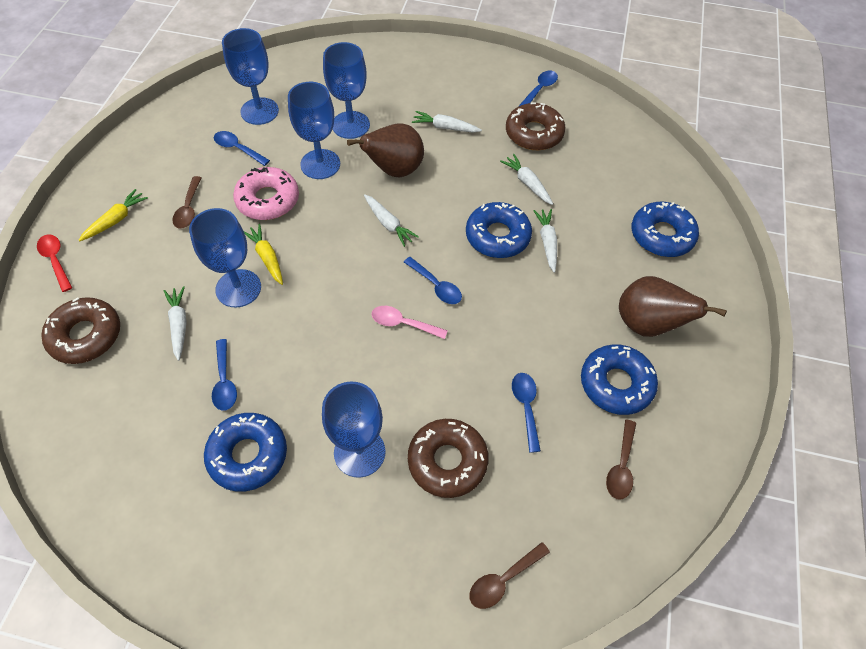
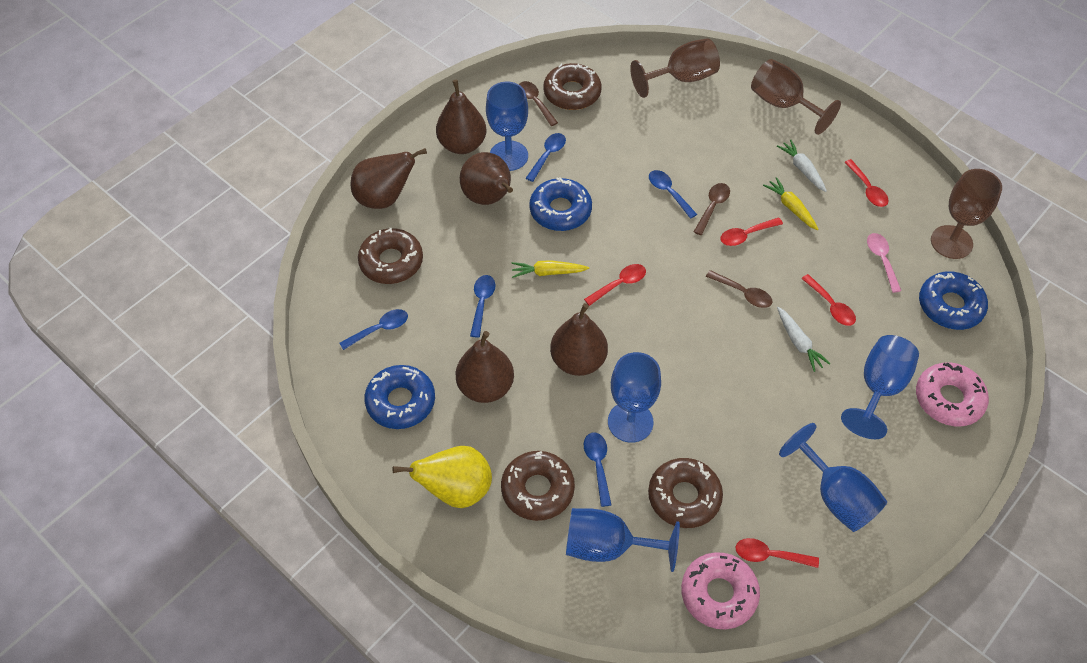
blue donut: [204,413,287,492] [466,202,532,258] [581,344,658,415] [632,202,699,257] = 4 -> [364,365,435,429] [529,177,592,231] [919,271,988,330] = 3
brown donut: [41,297,120,364] [408,419,489,498] [506,102,566,150] = 3 -> [358,227,423,284] [501,451,575,521] [543,63,602,110] [648,458,723,528] = 4
brown goblet: none = 0 -> [630,38,720,98] [751,59,841,135] [931,169,1002,259] = 3
brown pear: [347,123,424,177] [619,276,727,337] = 2 -> [350,148,427,209] [436,80,486,154] [455,331,514,403] [460,152,513,205] [550,303,608,376] = 5
pink donut: [233,167,299,220] = 1 -> [681,552,760,629] [916,362,989,426] = 2
red spoon: [37,235,72,292] = 1 -> [584,264,646,306] [720,218,783,246] [735,538,819,568] [801,274,856,326] [844,159,889,207] = 5
white carrot: [164,286,187,361] [364,194,419,247] [412,111,482,133] [500,154,553,205] [533,209,557,273] = 5 -> [777,139,827,192] [777,307,831,372] = 2
yellow pear: none = 0 -> [393,446,492,508] = 1

